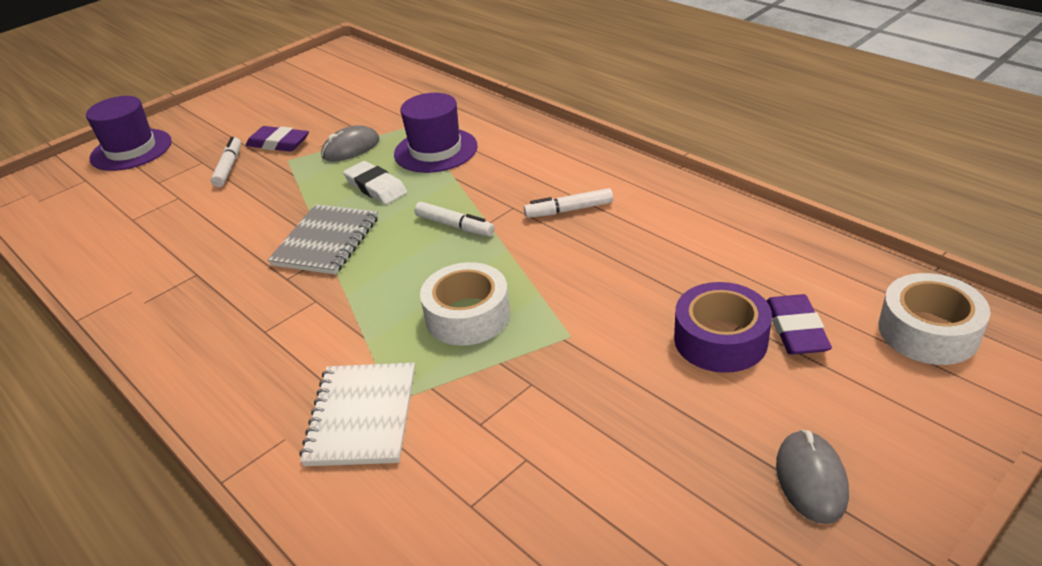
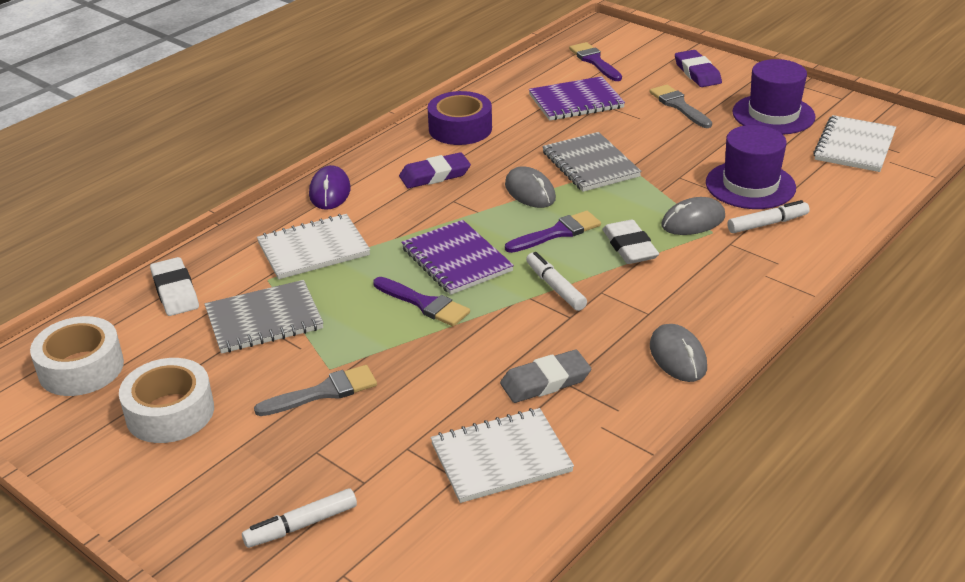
grey brush: none = 0 -> [254,365,377,416] [649,85,712,128] = 2
grey eraser: none = 0 -> [500,350,591,403] = 1
grey mouse: [321,125,380,162] [776,430,849,524] = 2 -> [505,166,556,208] [650,324,707,382] [662,197,725,235] = 3
grey notebook: [268,204,378,274] = 1 -> [205,280,324,354] [542,132,641,192] = 2
purple brush: none = 0 -> [373,277,470,326] [505,211,601,253] [569,42,622,81] = 3
purple mouse: none = 0 -> [309,165,351,210] = 1
purple notebook: none = 0 -> [401,220,514,295] [529,76,625,121] = 2
white eraser: [343,161,407,205] = 1 -> [150,257,199,316] [602,219,659,264] = 2
white notebook: [299,362,415,466] = 1 -> [257,214,370,279] [430,408,574,503] [813,115,896,172] = 3

